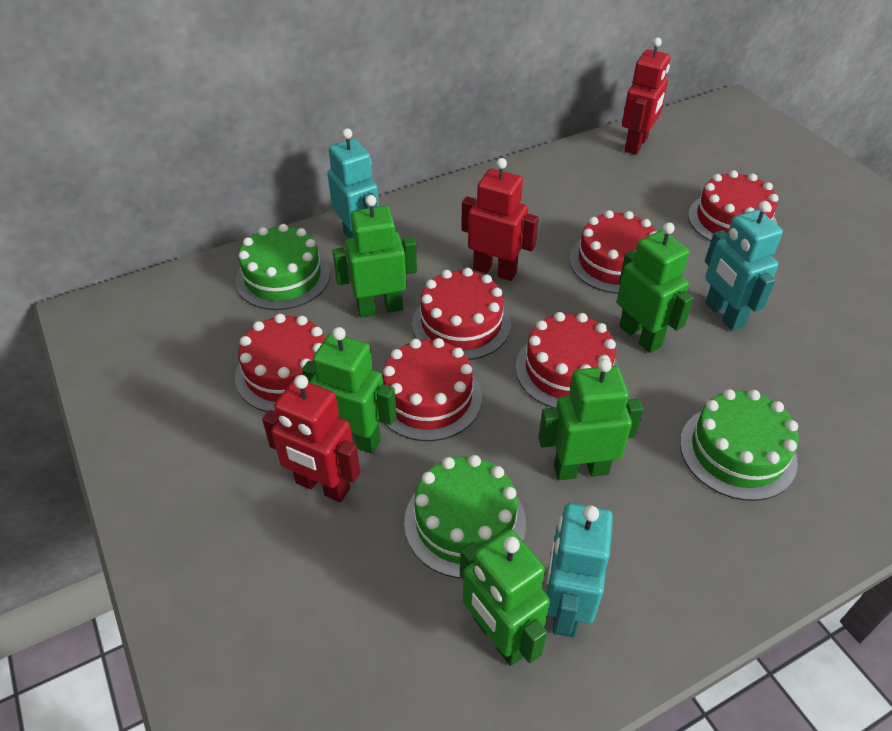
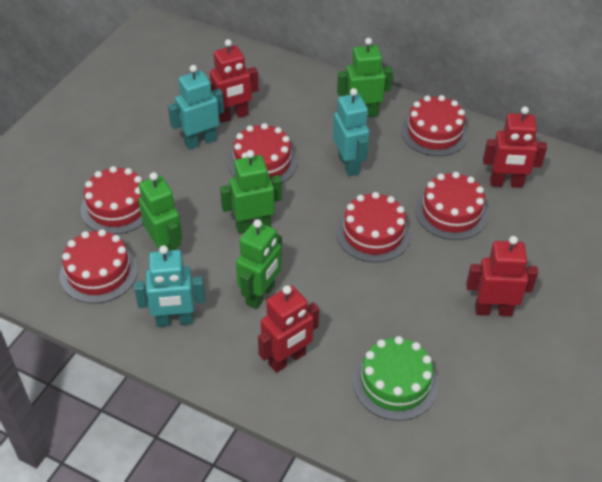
green cake: [236,224,330,310] [404,455,526,578] [680,389,799,501] = 3 -> [353,336,438,421] = 1
green robot: [302,327,397,454] [332,195,417,317] [460,529,550,666] [538,358,643,480] [617,223,694,353] = 5 -> [138,172,182,250] [220,150,282,234] [236,219,282,309] [337,38,393,117] = 4
red robot: [262,375,360,502] [461,158,539,281] [622,38,670,155] = 3 -> [209,39,258,123] [258,285,319,373] [466,236,538,316] [483,106,547,188] = 4

